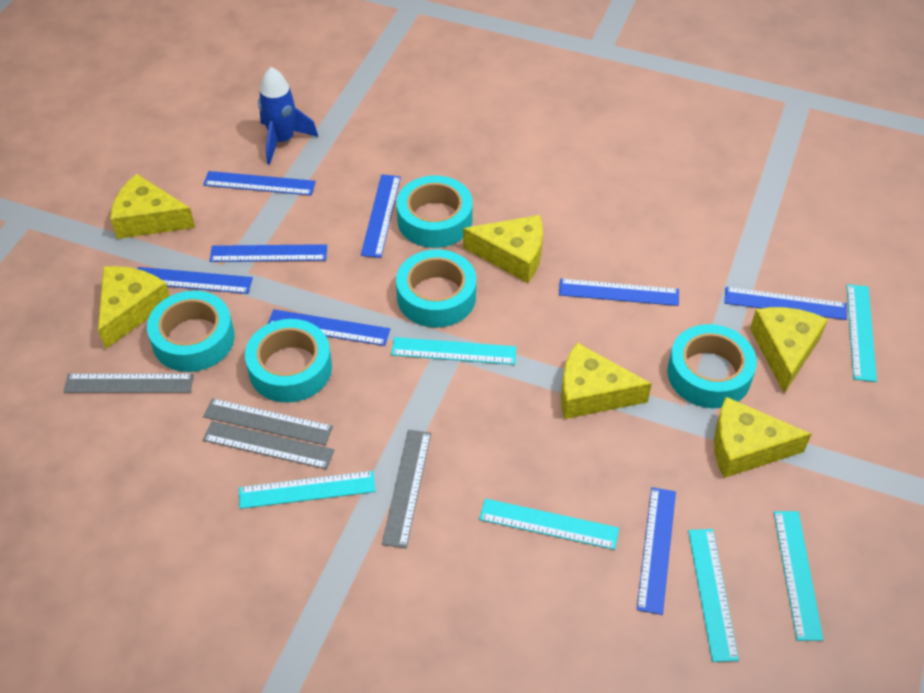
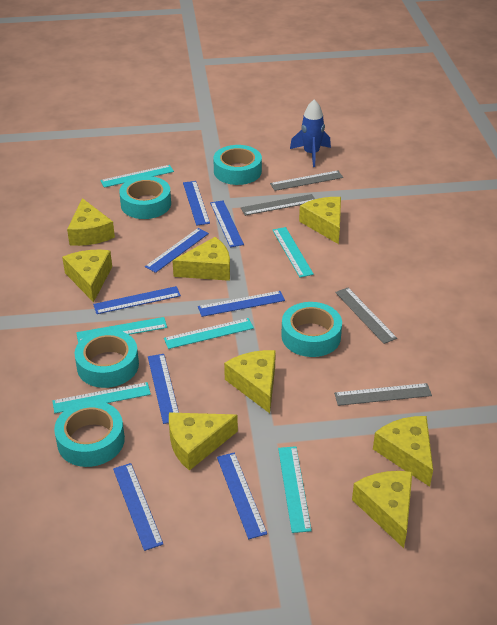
yellow cheese: [98,266,170,349] [110,174,195,239] [463,215,543,283] [561,343,652,419] [714,397,811,478] [750,307,828,393] = 6 -> [62,250,112,302] [67,198,115,246] [169,412,238,471] [172,237,230,281] [224,350,276,413] [299,197,341,244] [352,471,412,548] [373,416,433,487] = 8

